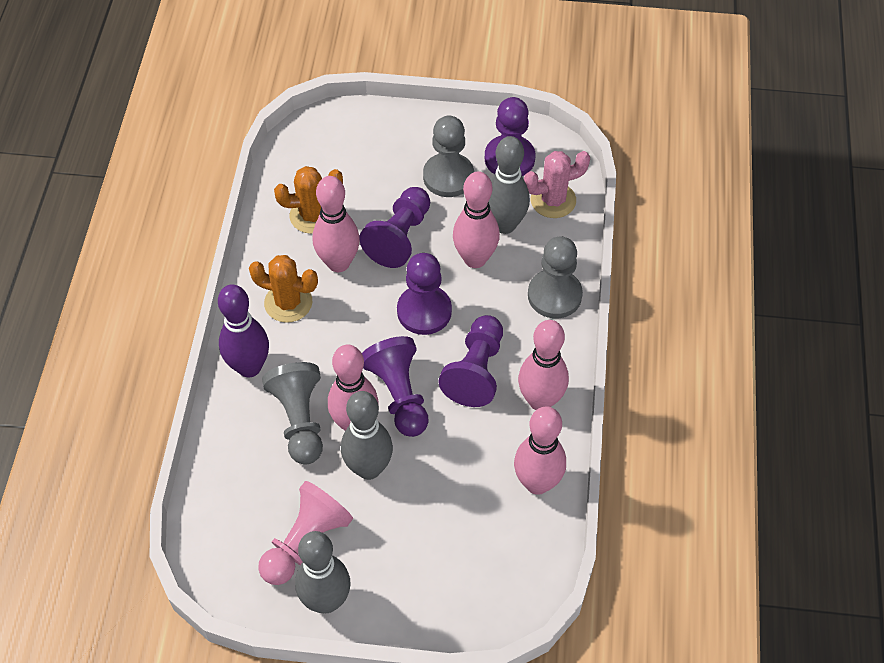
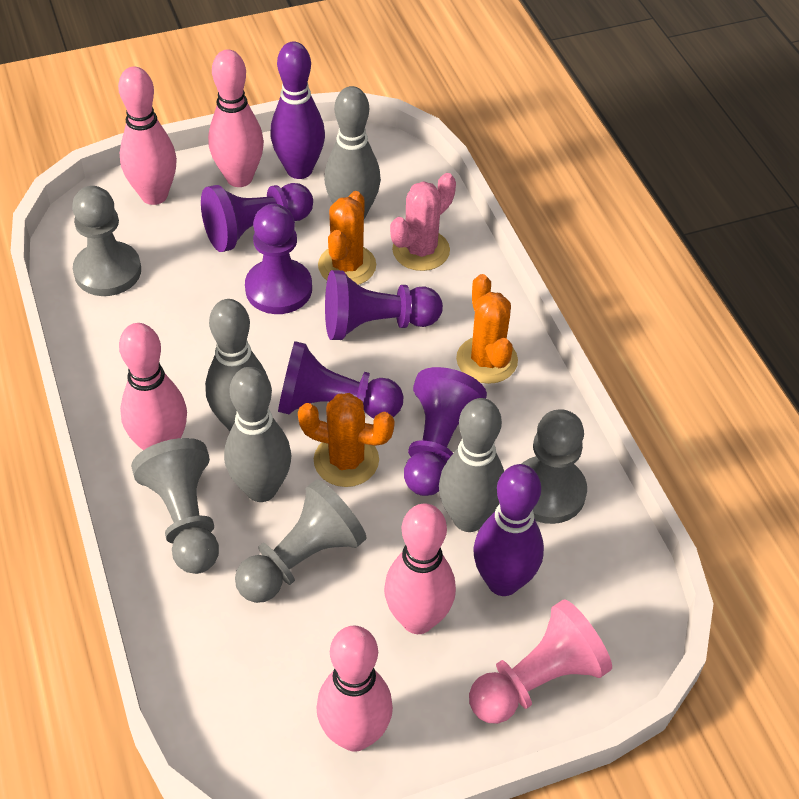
grey bowling pin: [295,531,351,613] [341,391,393,480] [488,136,530,234] = 3 -> [205,299,268,431] [224,367,292,502] [324,86,381,219] [439,398,504,532] = 4
grey pawn: [262,362,323,465] [423,116,474,197] [528,237,583,318] = 3 -> [72,186,141,296] [131,438,219,574] [235,479,367,603] [522,409,587,524] = 4
orange cactus: [249,255,318,323] [274,166,343,234] = 2 -> [298,393,395,487] [318,191,376,285] [456,274,518,384] = 3
purple bowling pin: [218,284,269,377] = 1 -> [270,42,325,179] [473,464,544,596] = 2

